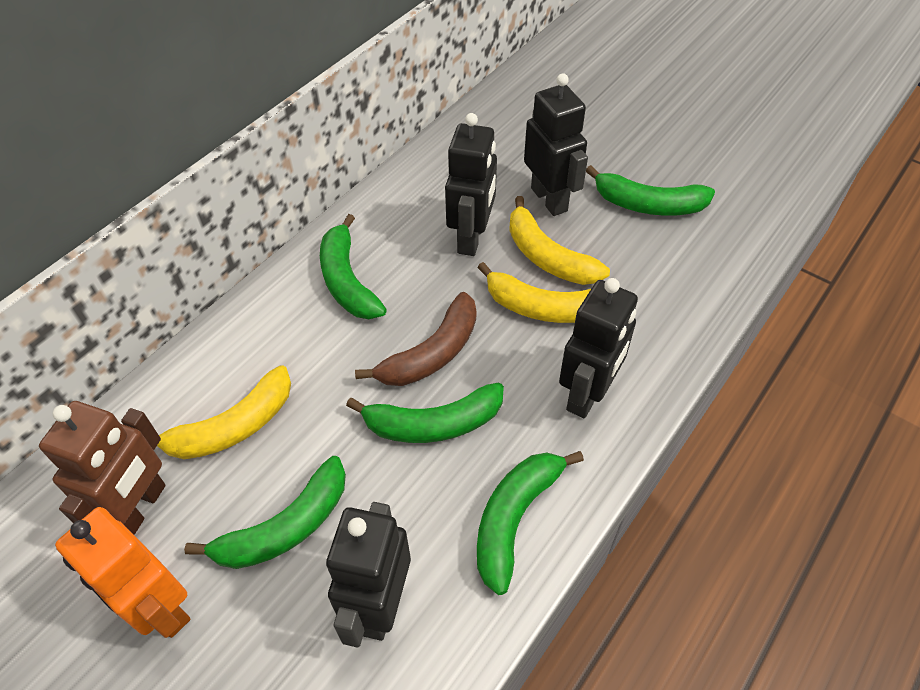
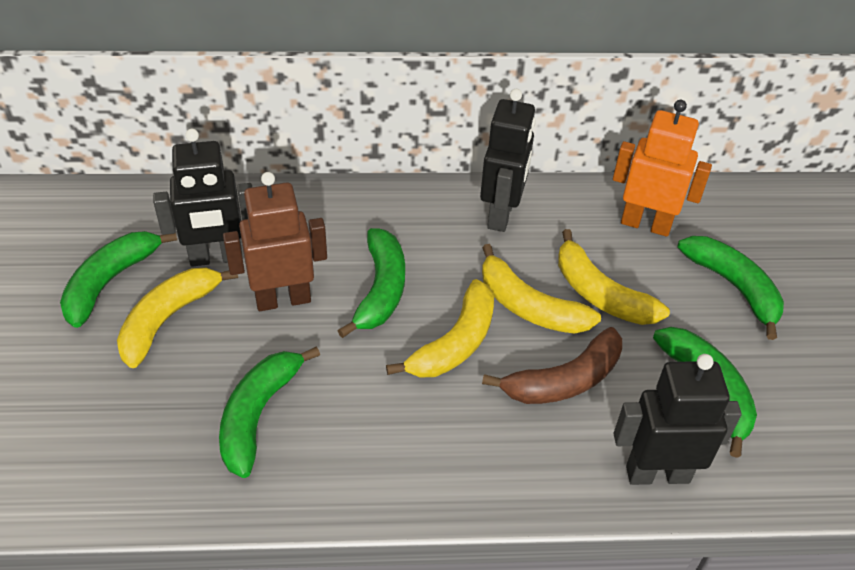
black robot: [326,502,411,647] [445,113,497,256] [524,73,588,216] [559,278,638,418] = 4 -> [153,129,252,267] [480,89,536,232] [614,354,742,485] = 3
yellow banana: [157,366,291,459] [477,262,591,323] [509,196,610,285] = 3 -> [117,268,238,368] [386,279,494,378] [482,244,601,334] [558,229,670,325] = 4

